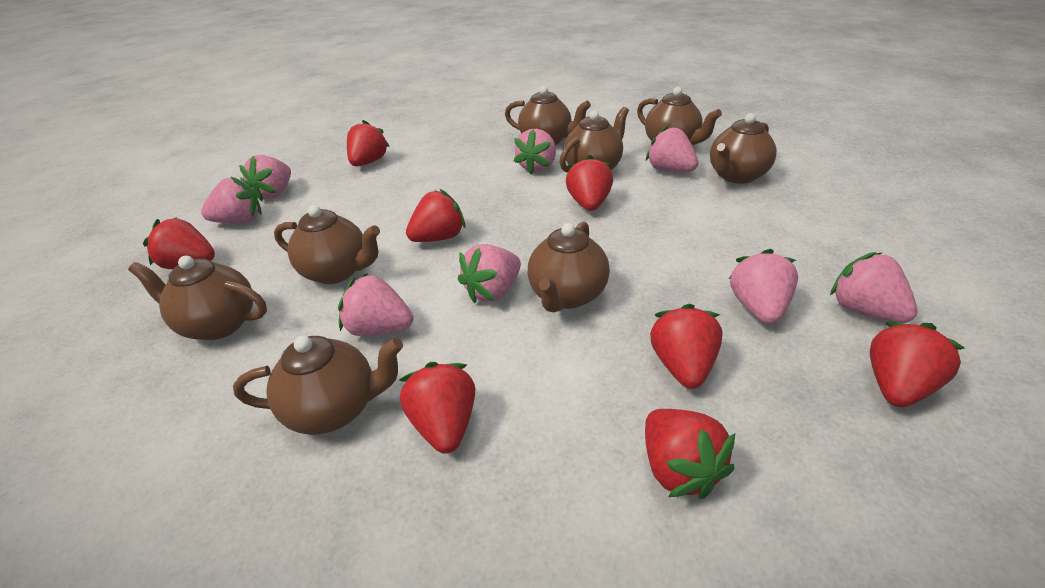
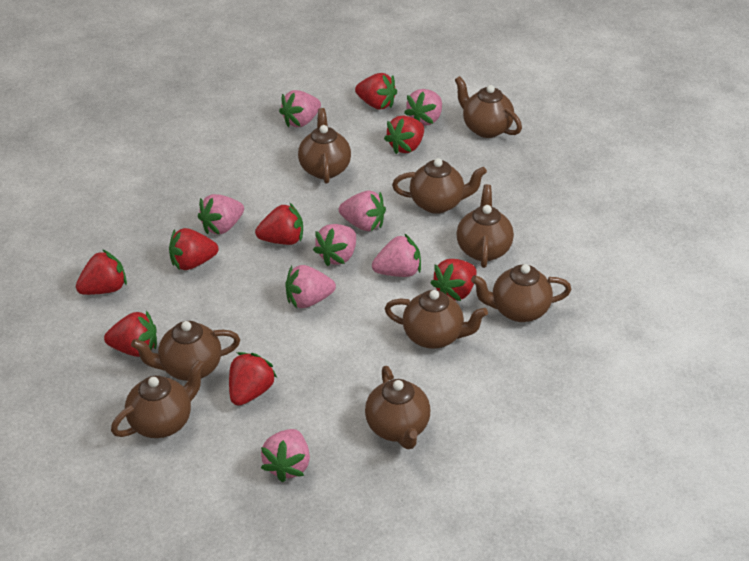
brown teapot: [128,256,267,340] [233,336,403,435] [274,205,380,284] [505,86,591,145] [528,222,610,312] [559,107,629,173] [637,87,722,145] [710,113,777,184] = 8 -> [111,360,205,438] [131,321,240,381] [298,108,351,184] [365,366,430,449] [385,290,488,349] [392,158,487,214] [455,76,522,138] [457,184,514,268] [471,264,572,322] = 9

